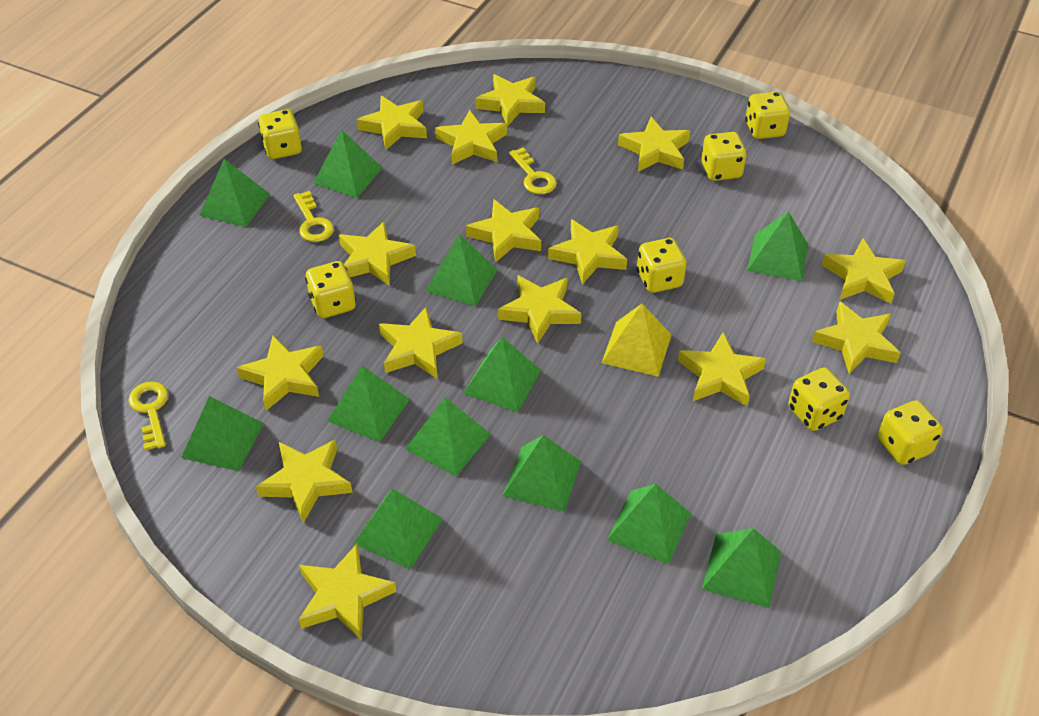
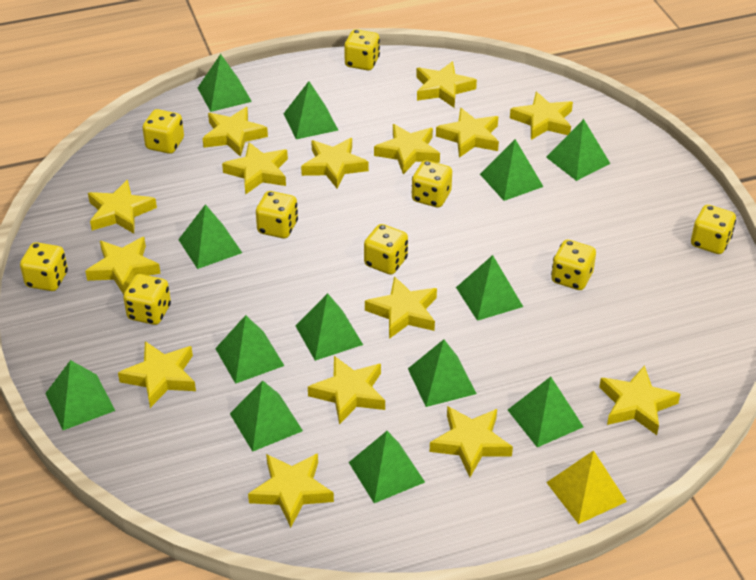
green pyramid: [181,396,264,471] [199,159,270,227] [313,129,382,198] [327,365,410,442] [354,488,443,569] [405,397,491,476] [425,234,498,306] [463,337,542,412] [503,435,581,512] [607,484,691,564] [702,528,781,608] [747,211,808,281] = 12 -> [45,360,115,430] [178,204,242,269] [198,54,252,112] [215,315,284,384] [230,380,303,452] [283,81,338,139] [296,293,363,361] [349,431,425,503] [408,339,477,407] [456,255,523,321] [480,139,544,201] [508,377,584,448] [546,119,611,181] = 13
yellow dice: [258,109,302,159] [305,261,356,318] [637,238,687,293] [701,132,747,181] [745,92,790,139] [788,368,850,431] [877,400,943,465] = 7 -> [20,242,68,291] [123,274,171,325] [142,109,184,154] [256,191,298,238] [344,29,380,70] [364,224,408,275] [411,160,452,208] [551,239,596,290] [691,205,736,254] = 9
yellow key: [128,382,168,451] [293,191,334,242] [509,147,557,194] = 3 -> none = 0

